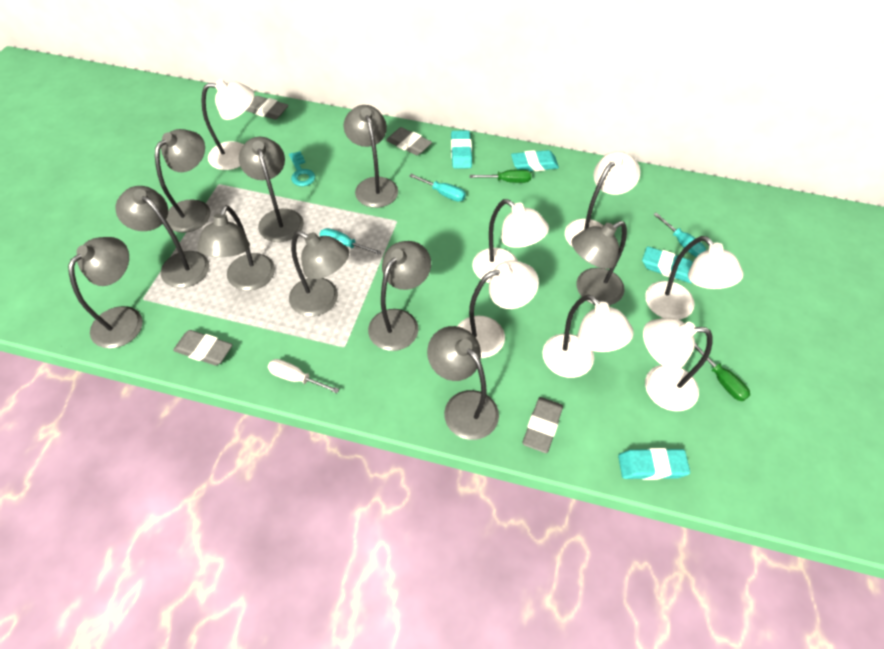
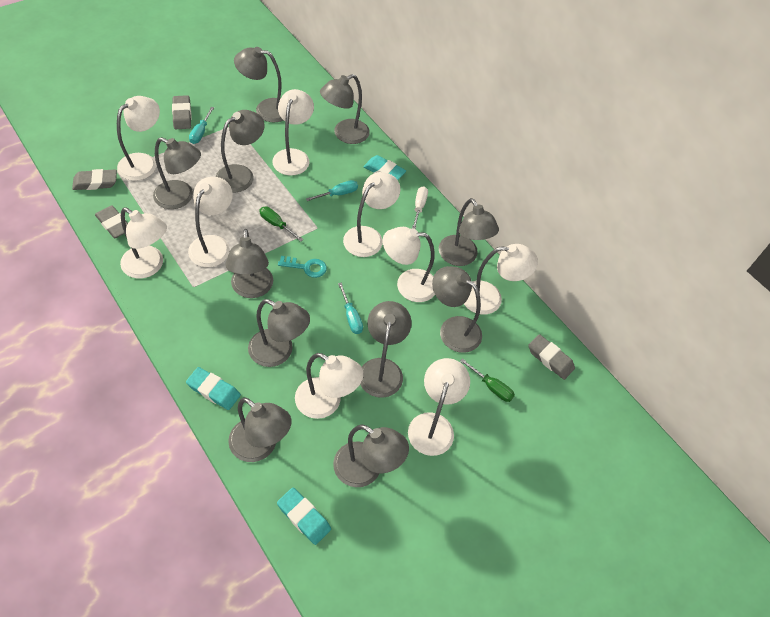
grey lamp: [68,237,143,348] [115,186,209,288] [155,129,211,233] [197,205,275,291] [239,137,304,242] [289,231,349,316] [344,105,398,208] [368,241,431,351] [427,326,499,440] [572,221,627,305] = 10 -> [153,137,201,209] [215,110,265,192] [225,229,273,298] [228,397,291,462] [234,47,284,122] [248,299,310,367] [320,74,370,144] [333,424,409,487] [360,301,412,398] [432,266,482,353] [439,198,499,266] = 11
turquoise eraser: [451,131,472,168] [511,150,559,171] [618,448,690,480] [642,246,693,283] = 4 -> [186,367,241,410] [277,488,331,545] [363,155,406,180] = 3
white lamp: [201,79,254,170] [457,260,539,358] [473,199,549,283] [542,295,634,378] [565,151,640,247] [643,318,713,411] [645,236,744,320] = 7 -> [117,96,160,181] [120,208,167,278] [188,177,233,267] [272,89,314,176] [295,353,364,419] [343,172,400,257] [382,227,435,302] [408,358,470,456] [464,244,538,315] = 9

